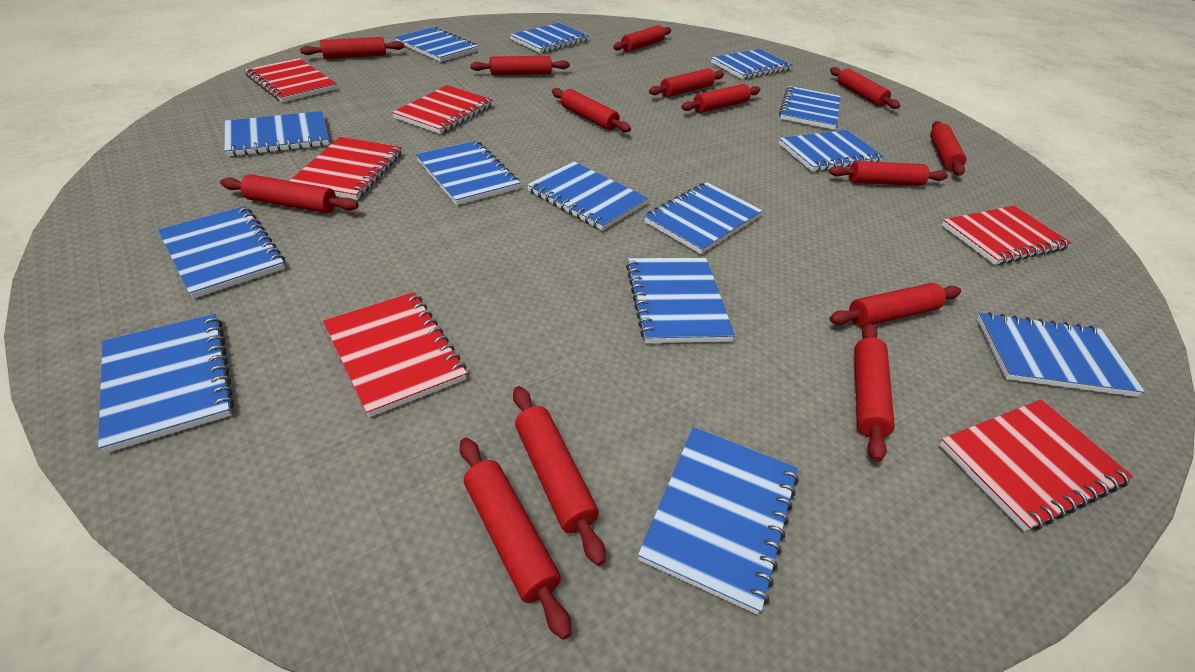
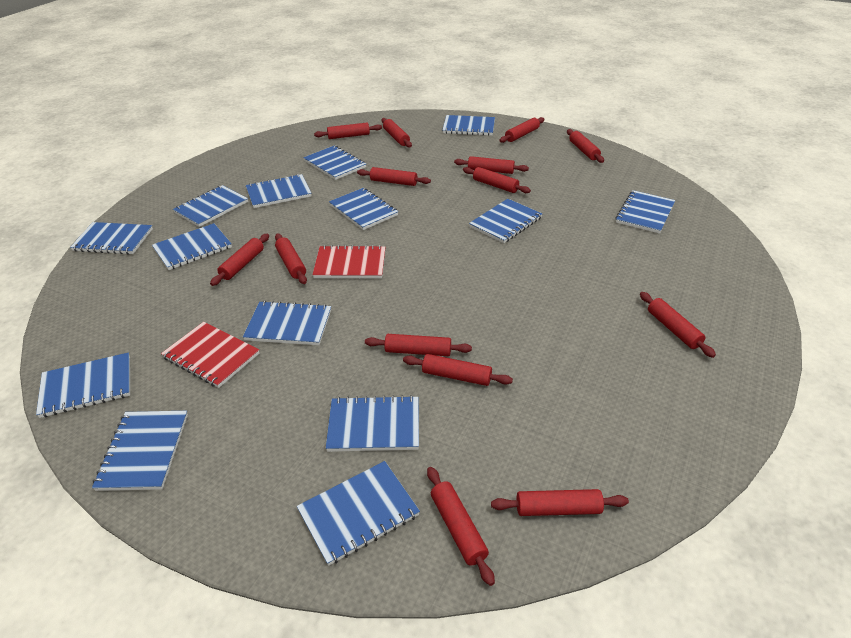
red notebook: [245,58,337,102] [289,137,402,200] [323,292,467,417] [392,85,493,134] [939,400,1133,532] [942,206,1071,265] = 6 -> [161,322,259,388] [312,245,386,278] = 2

